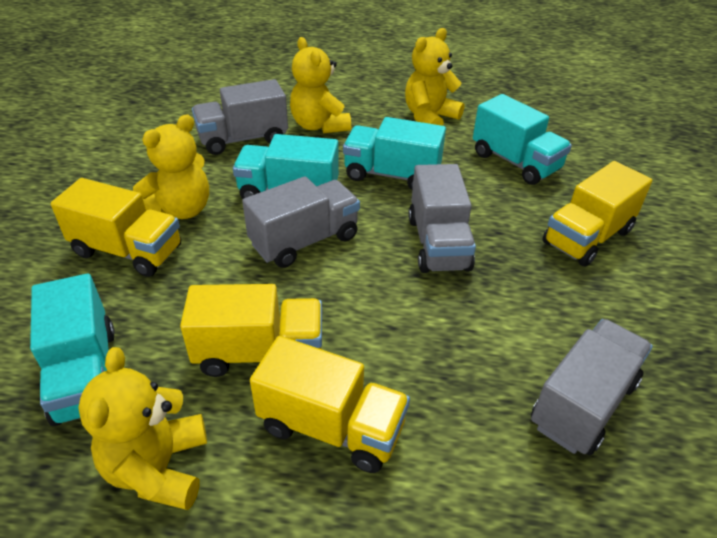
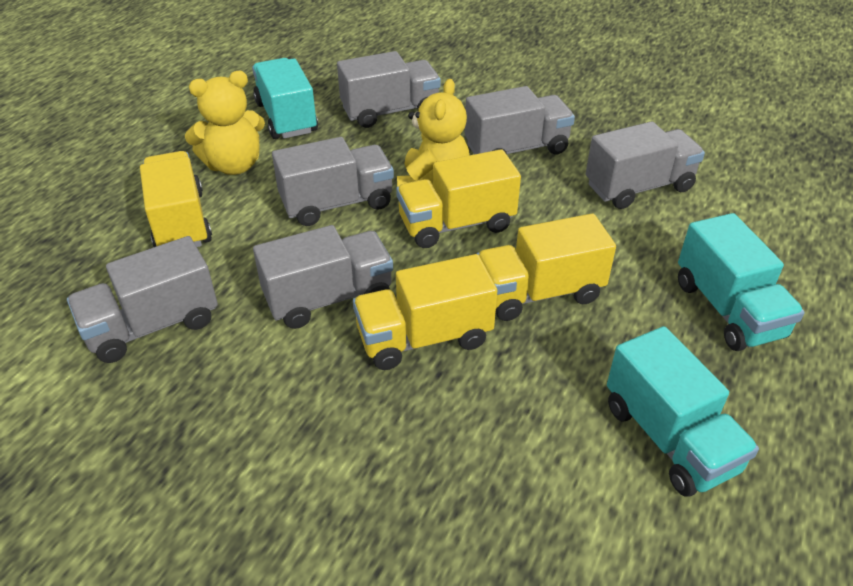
grey truck: [192,79,288,155] [242,176,360,268] [408,164,476,273] [531,319,653,455] = 4 -> [67,236,218,363] [253,225,393,329] [272,137,394,226] [337,51,441,128] [465,86,575,154] [586,121,705,209] = 6
turquoise truck: [30,274,115,426] [233,134,339,199] [343,117,446,190] [473,94,572,185] = 4 -> [252,58,318,139] [607,326,759,496] [678,213,805,351] = 3
yellow teddy bear: [78,347,207,510] [133,114,209,219] [290,37,351,133] [405,28,464,126] = 4 -> [185,71,265,175] [397,79,470,187] = 2

